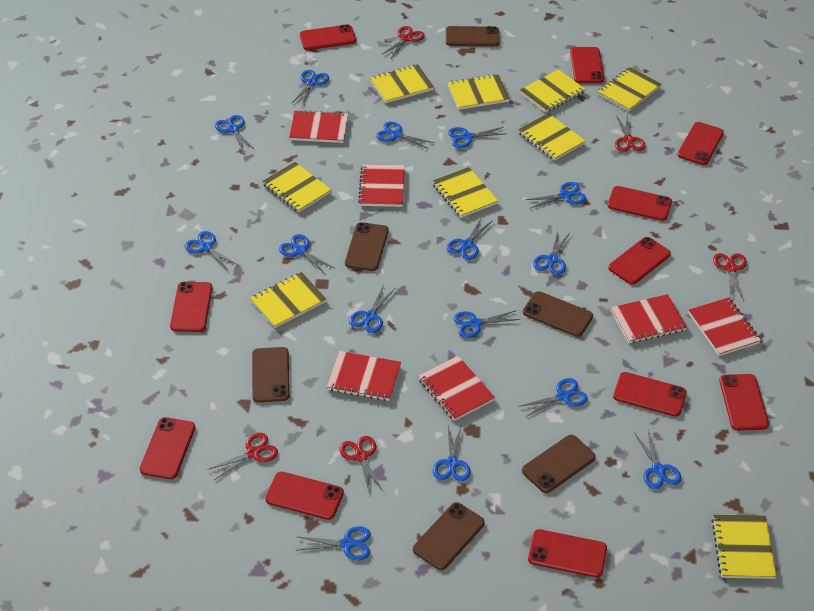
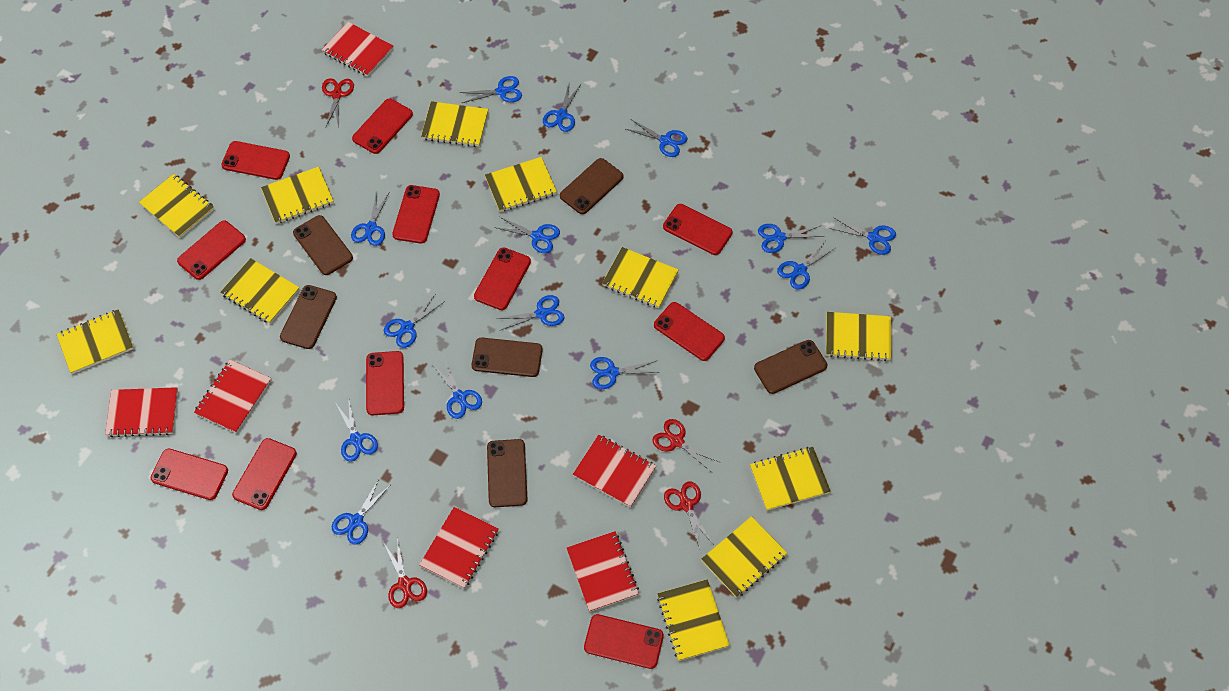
blue scissors: [185,231,238,271] [215,115,255,152] [279,234,334,275] [291,70,329,106] [296,526,370,560] [349,285,395,333] [376,122,434,149] [433,425,471,481] [447,217,493,260] [448,127,504,148] [453,310,520,338] [519,378,588,417] [525,182,586,209] [533,232,570,275] [634,430,681,489] = 15 -> [332,479,390,545] [335,397,378,461] [351,192,389,246] [384,295,445,348] [433,358,482,419] [459,76,522,103] [494,217,560,253] [496,295,564,331] [543,81,581,132] [590,357,660,389] [626,119,687,157] [758,224,824,253] [777,240,835,289] [829,218,896,255] = 14
red scissors: [207,433,278,480] [339,436,384,495] [381,26,425,58] [615,114,646,152] [713,253,747,300] = 5 -> [322,78,354,128] [383,538,427,608] [652,419,719,471] [664,481,713,548] = 4
yellow notebook: [250,272,327,328] [262,162,331,212] [370,64,434,103] [433,167,498,218] [448,74,510,110] [518,113,585,160] [519,69,585,113] [598,67,662,111] [711,514,777,579] = 9 -> [56,309,134,374] [139,174,214,238] [220,258,300,324] [261,167,334,224] [421,101,488,147] [485,157,557,212] [602,247,679,308] [657,579,730,661] [701,516,787,598] [750,447,831,511] [826,312,891,361] = 11

